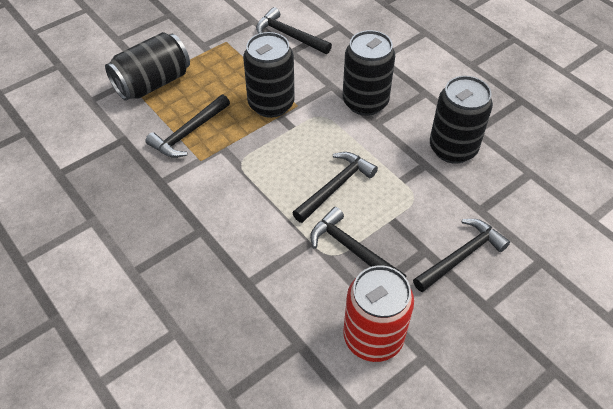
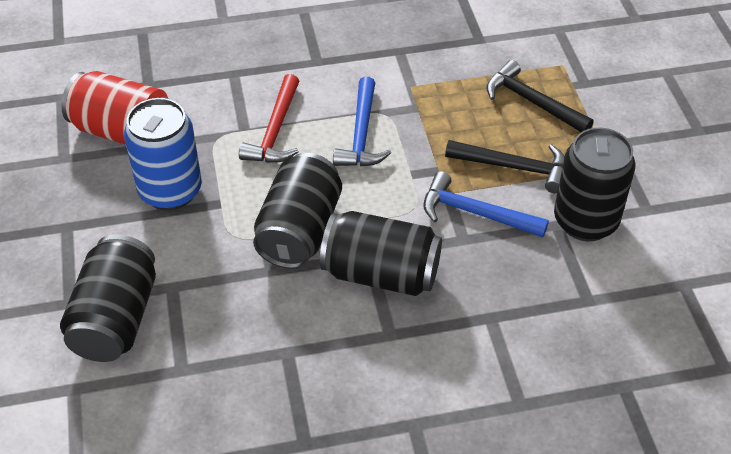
black hammer: [145,95,230,158] [256,7,332,54] [293,152,378,223] [310,207,407,277] [413,219,510,292] = 5 -> [445,140,565,193] [486,60,594,132] = 2
blue can: none = 0 -> [124,98,202,210] = 1
blue hammer: none = 0 -> [333,77,391,167] [423,171,549,237] = 2
red hammer: none = 0 -> [239,74,299,163] = 1

